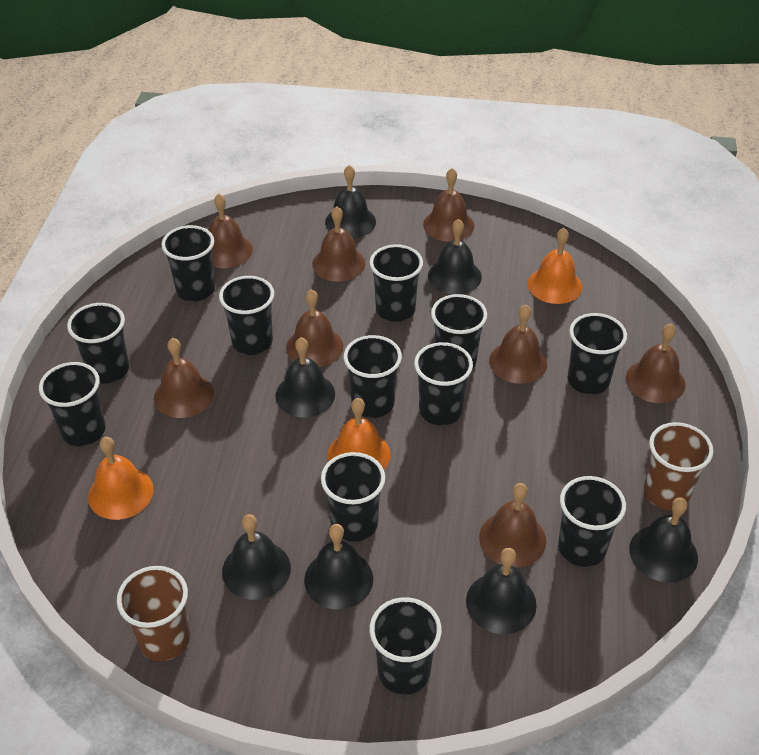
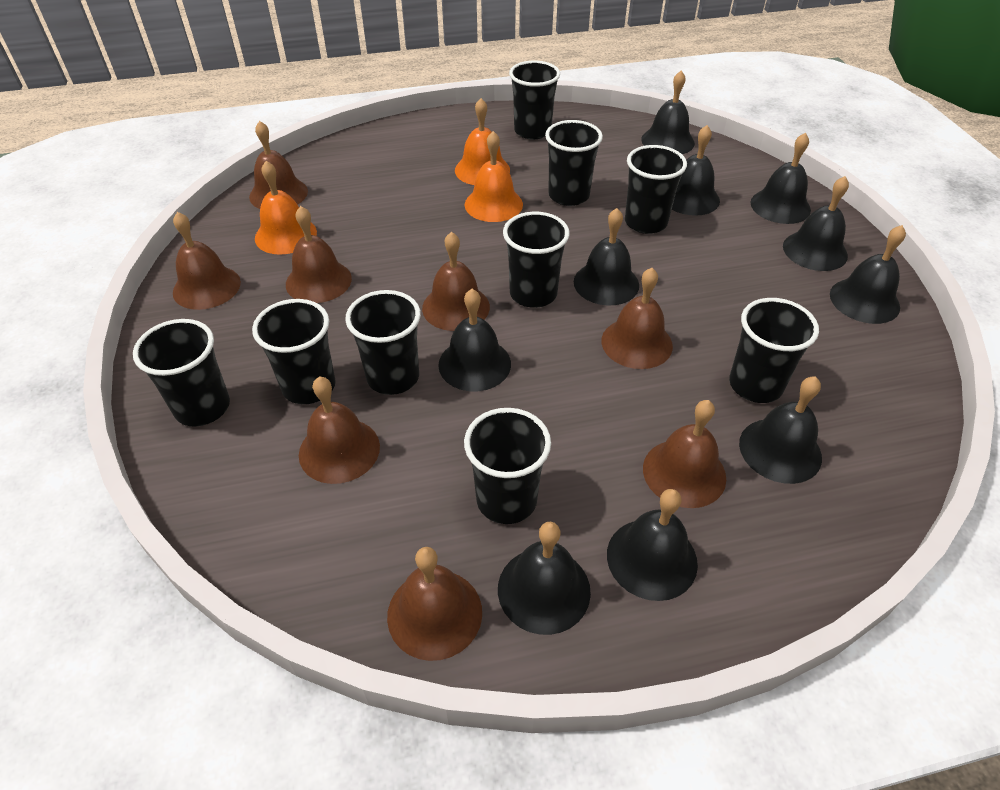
black bell: [222,514,291,600] [276,337,335,417] [304,524,373,610] [325,165,376,238] [428,219,482,294] [466,548,537,634] [629,497,698,582] = 7 -> [438,289,511,391] [498,522,591,635] [574,208,639,305] [607,489,698,601] [641,71,695,154] [672,125,720,216] [739,376,822,484] [750,132,811,224] [783,176,849,271] [830,225,906,324] = 10
black cup: [39,362,106,446] [67,303,129,384] [161,225,215,302] [219,276,274,355] [321,452,385,542] [344,335,402,418] [369,597,442,695] [370,244,423,322] [414,342,473,426] [431,294,487,369] [558,476,626,567] [568,313,627,395] = 12 -> [133,319,230,427] [252,299,336,404] [345,290,421,395] [464,408,551,524] [503,212,570,308] [509,61,560,139] [545,120,603,206] [625,145,687,234] [729,298,819,403] = 9
brown cup: [117,566,190,661] [644,422,713,510] = 2 -> none = 0

